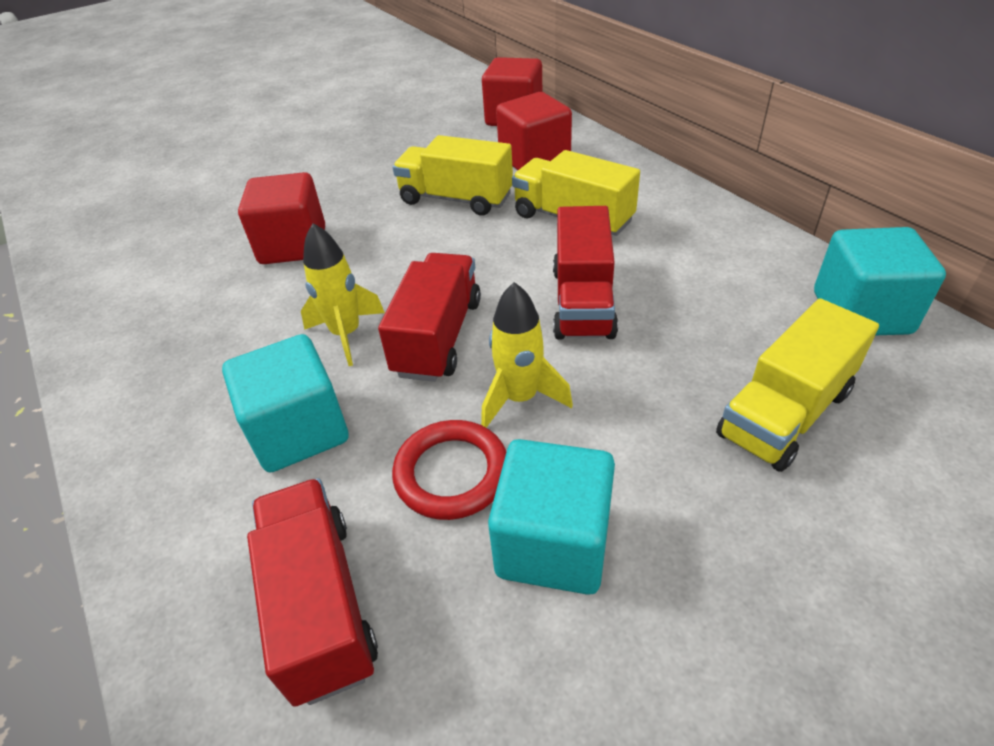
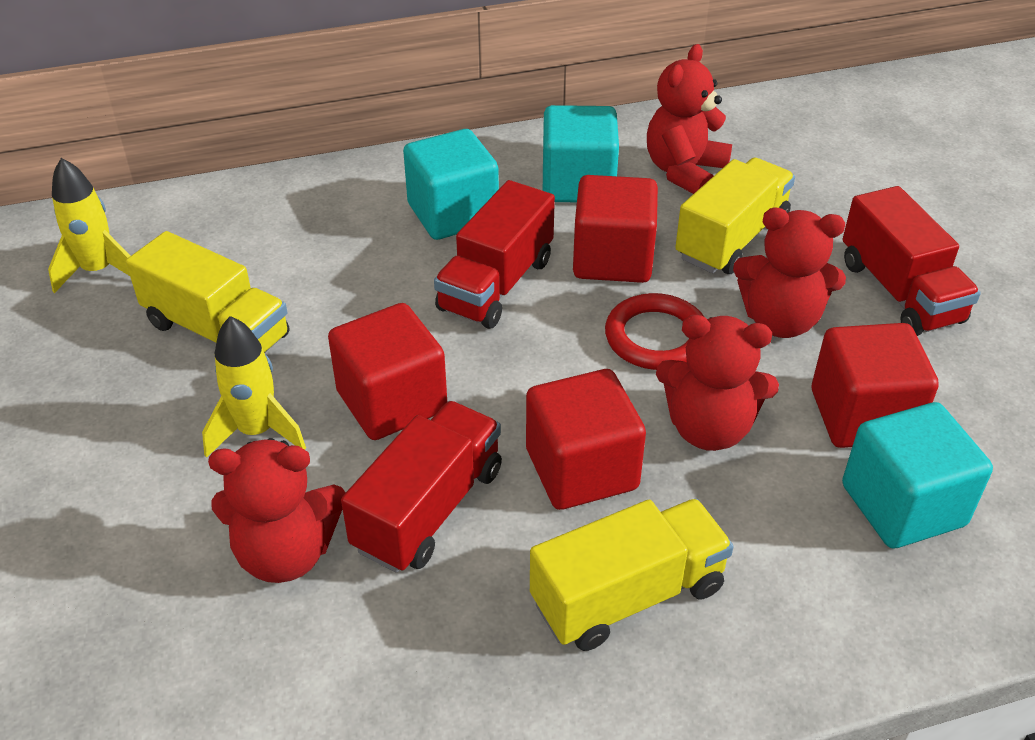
red cube: [238,172,325,264] [482,57,542,126] [496,92,572,170] = 3 -> [328,303,447,440] [526,369,646,510] [573,175,658,283] [812,323,939,448] = 4
red teddy bear: none = 0 -> [208,438,346,583] [647,44,732,194] [656,315,779,451] [733,208,846,338] = 4

